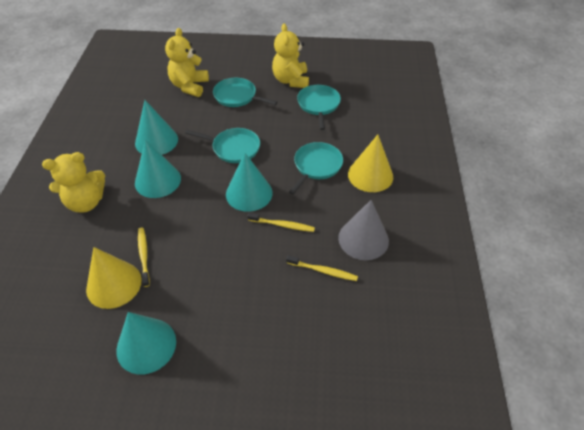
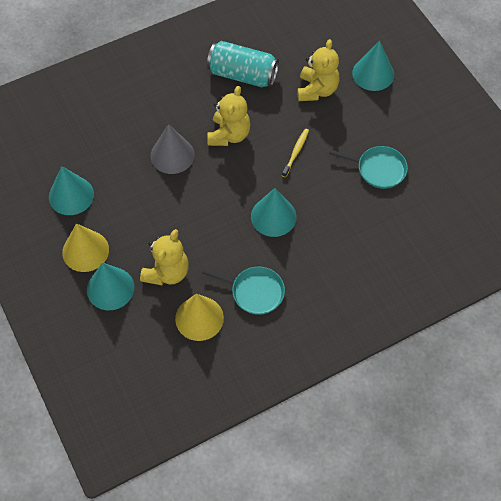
turquoise can: none = 0 -> [207,41,279,87] = 1
turquoise pan: [185,128,260,163] [213,78,278,107] [289,142,343,195] [297,85,341,130] = 4 -> [202,266,285,315] [329,146,408,189] = 2
yellow toothbrush: [138,228,150,287] [247,213,315,232] [286,255,358,281] = 3 -> [282,129,309,177] = 1

